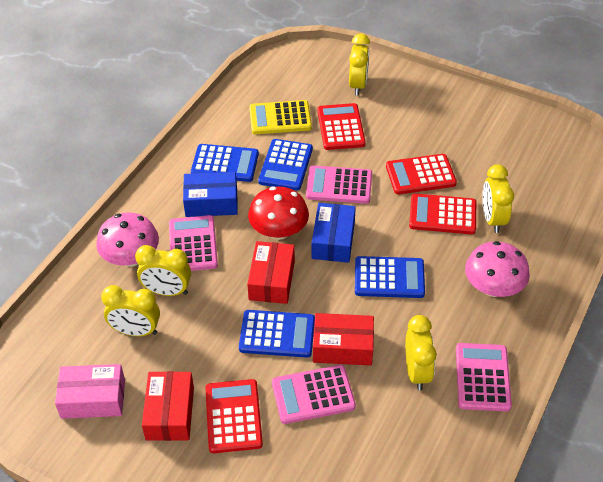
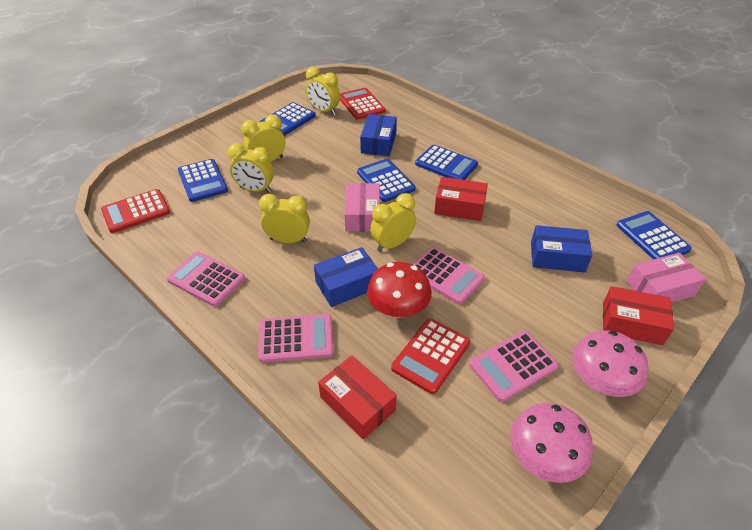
blue box: [183,172,238,217] [311,203,356,263] = 2 -> [314,247,378,307] [360,114,397,156] [531,225,592,272] = 3
blue calculator: [191,144,259,182] [239,310,315,358] [258,139,313,191] [355,256,425,298] = 4 -> [178,159,228,202] [260,102,316,136] [357,159,416,202] [415,145,478,180] [617,211,692,259] = 5
pink box: [55,364,125,419] = 1 -> [344,183,380,232] [626,253,706,303] = 2
red calculator: [205,379,263,453] [317,103,366,150] [386,154,457,194] [409,193,476,234] = 4 -> [101,189,170,233] [340,88,385,120] [391,319,470,394] = 3
yellow calculator: [249,100,312,134] = 1 -> none = 0

